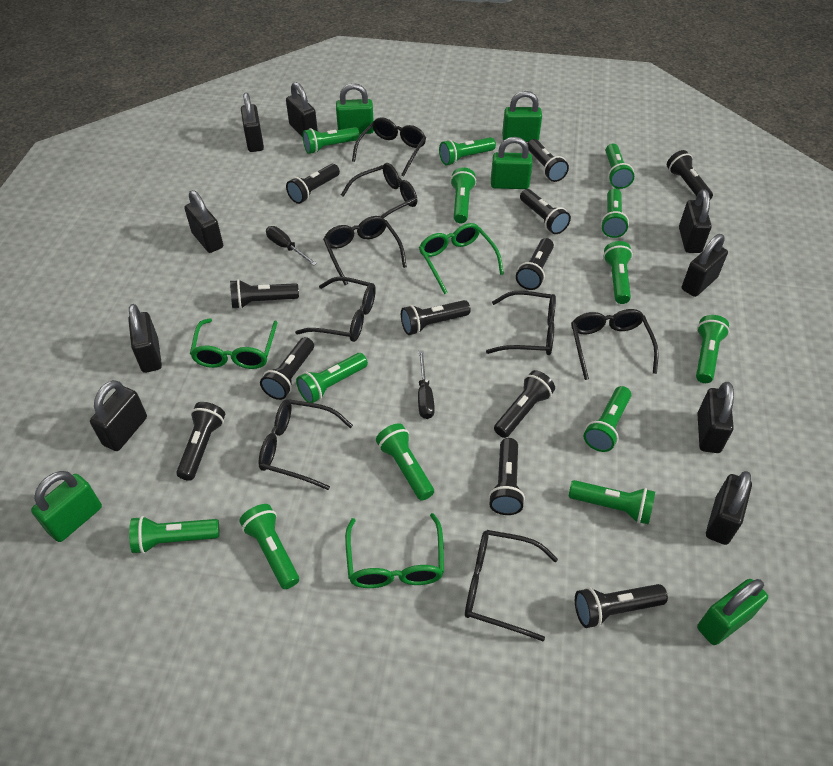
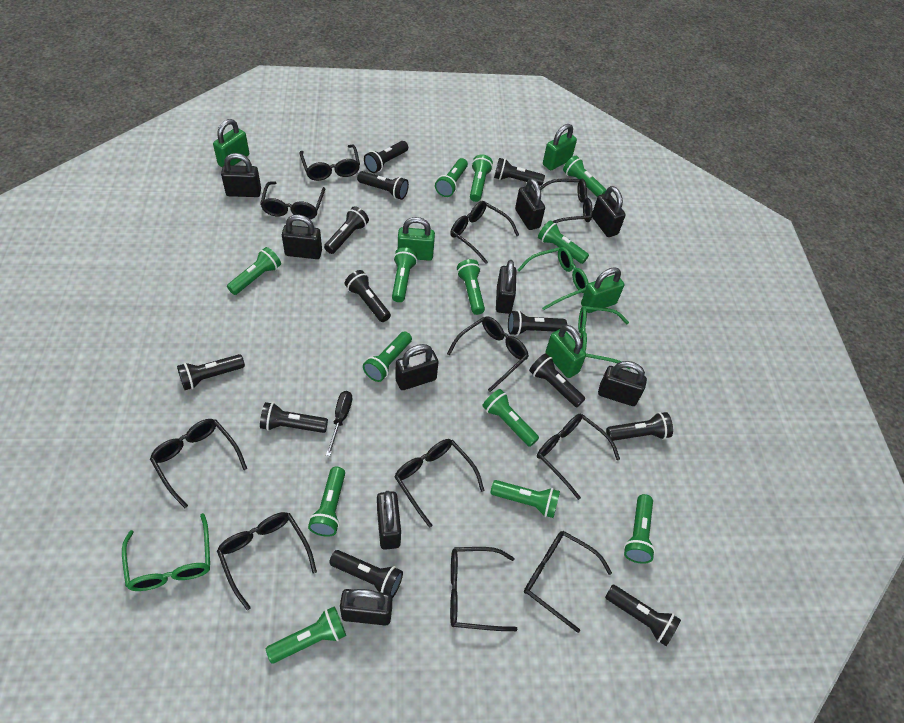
black glasses: [258,399,353,490] [295,277,376,342] [323,216,407,285] [341,163,417,218] [352,117,426,176] [465,530,558,641] [486,291,556,355] [571,309,659,380] = 8 -> [150,419,247,508] [217,512,317,610] [260,181,325,219] [300,145,360,181] [394,439,484,528] [447,316,529,392] [450,201,519,264] [450,547,517,631] [524,531,612,633] [537,414,620,500] [540,179,593,225] = 11
black screwdriver: [266,226,317,265] [418,350,435,419] = 2 -> [326,391,352,456] = 1

